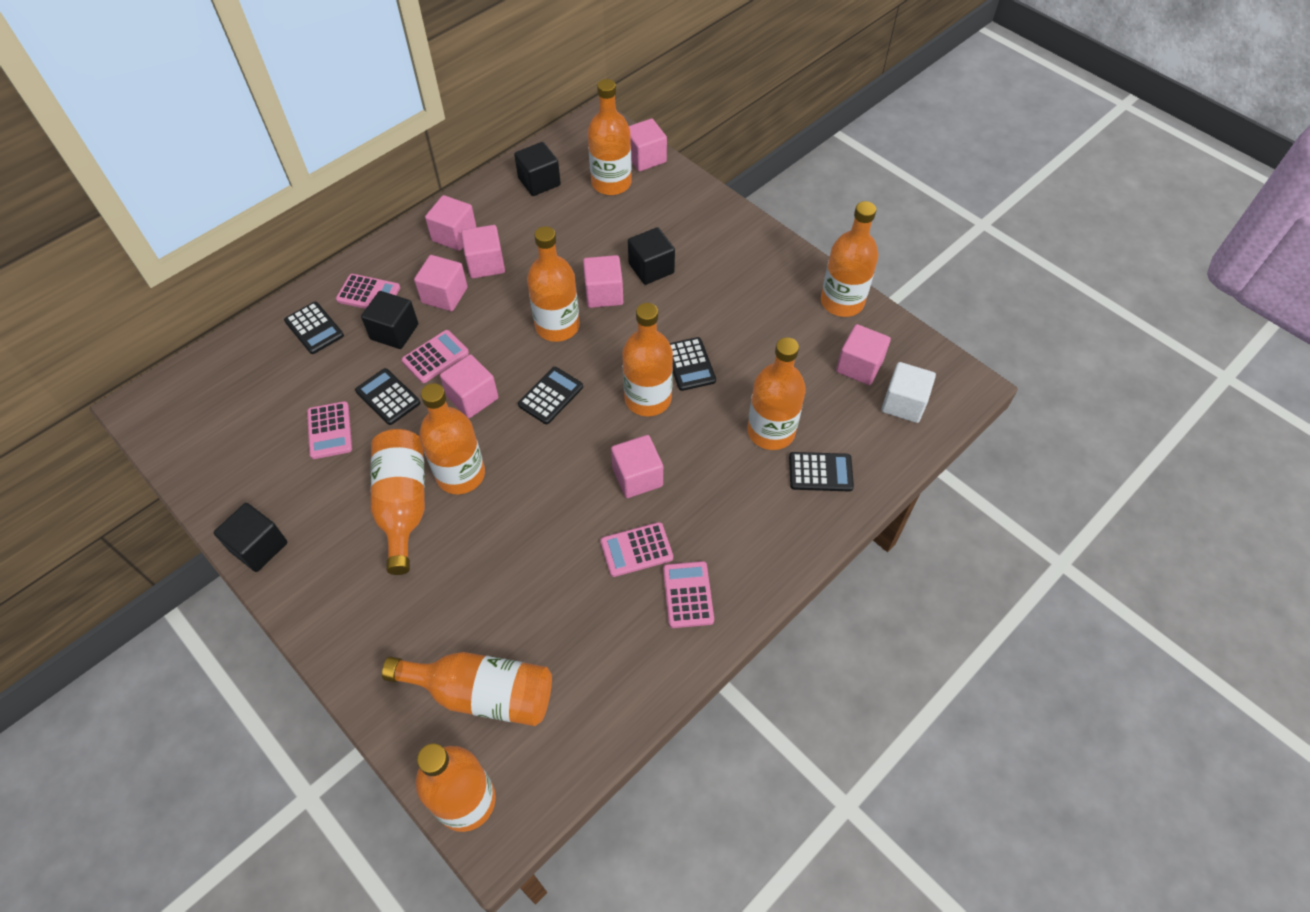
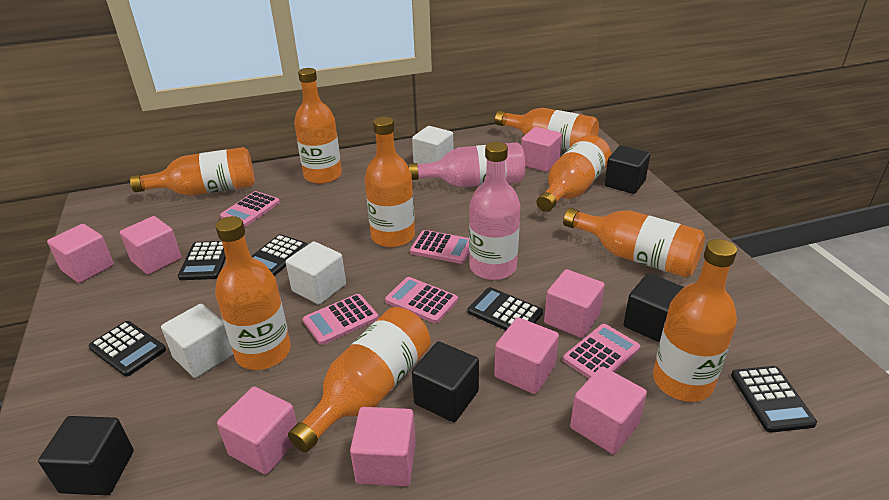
pink bottle: none = 0 -> [408,142,525,188] [469,142,520,280] = 2
white cube: [881,362,936,423] = 1 -> [161,304,233,378] [286,241,346,305] [412,126,453,164] = 3

